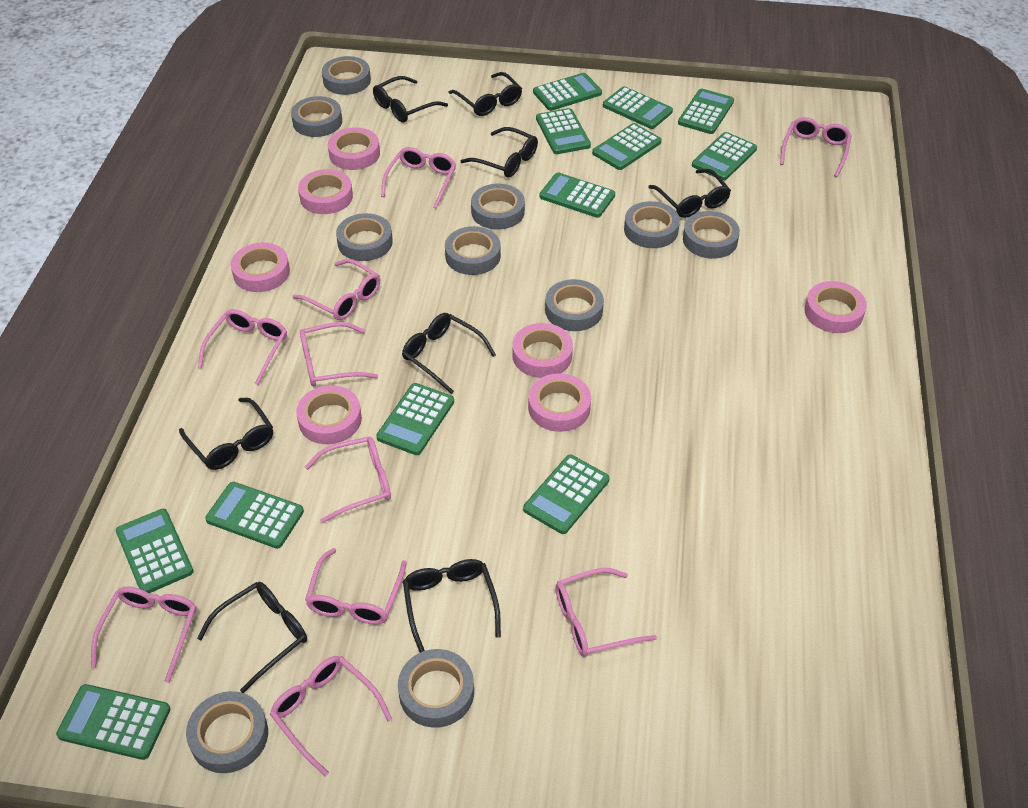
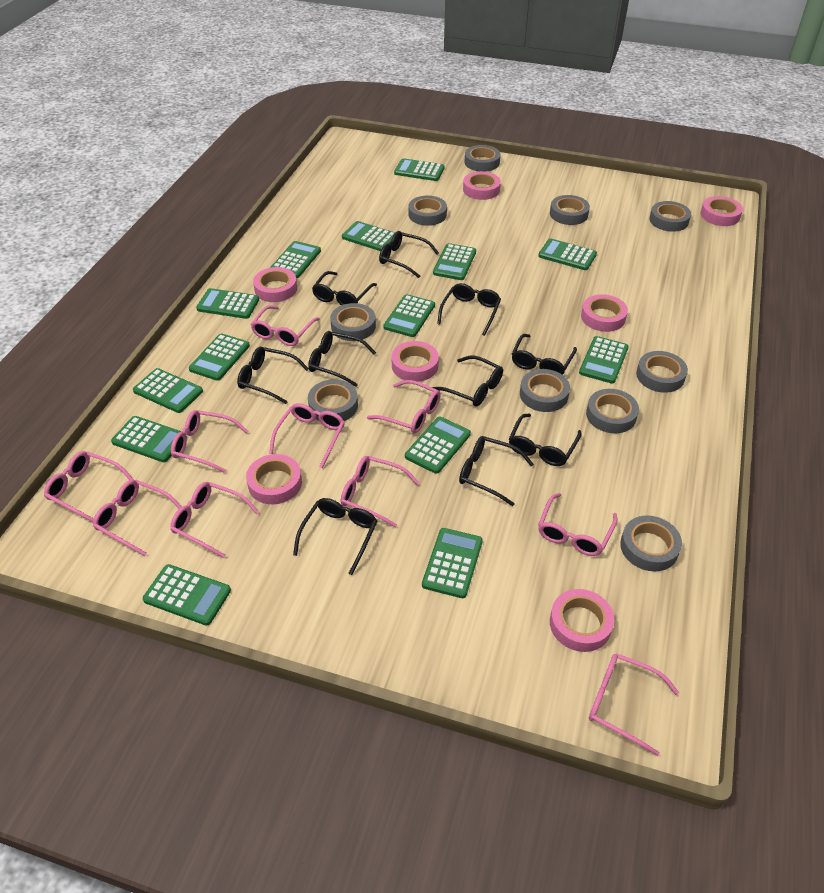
black glasses: [179,398,273,470] [197,582,307,693] [373,76,448,122] [402,313,496,394] [403,559,501,653] [448,72,522,116] [461,127,538,178] [649,169,731,218] = 8 -> [237,347,309,404] [293,498,377,575] [308,331,376,387] [312,271,377,305] [379,231,439,278] [432,355,503,406] [437,283,501,336] [459,436,534,506] [509,414,582,466] [512,334,577,375] = 10
green calculator: [56,684,170,760] [116,509,194,593] [205,482,304,549] [376,383,454,455] [523,455,610,534] [533,73,602,111] [536,108,591,154] [539,172,615,218] [592,123,662,170] [603,86,673,129] [678,89,734,134] [692,132,757,181] = 12 -> [111,416,186,462] [133,368,203,413] [143,564,231,626] [189,333,250,381] [196,288,259,319] [270,241,321,278] [342,221,395,251] [384,294,435,337] [394,158,444,181] [405,417,471,474] [422,528,483,598] [433,243,476,280] [538,238,597,270] [579,336,629,384] = 14

